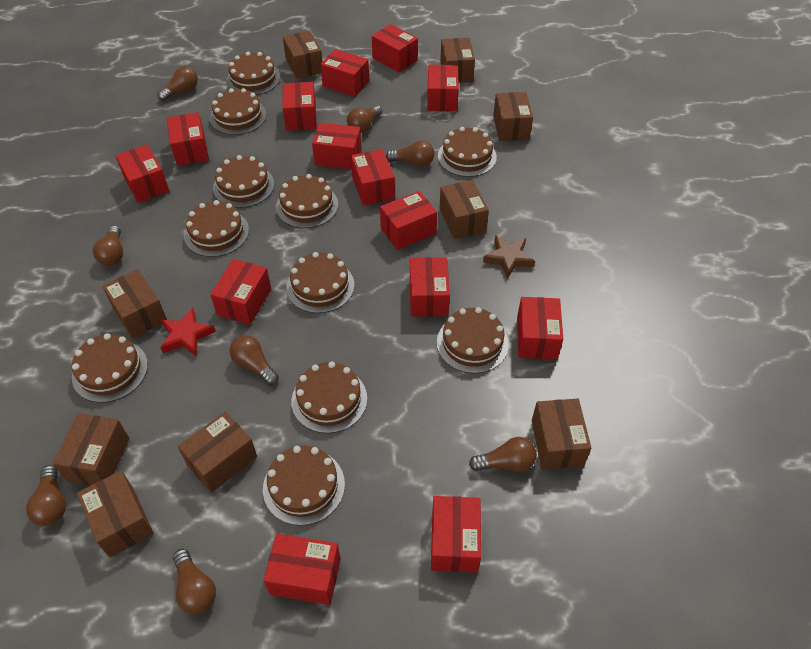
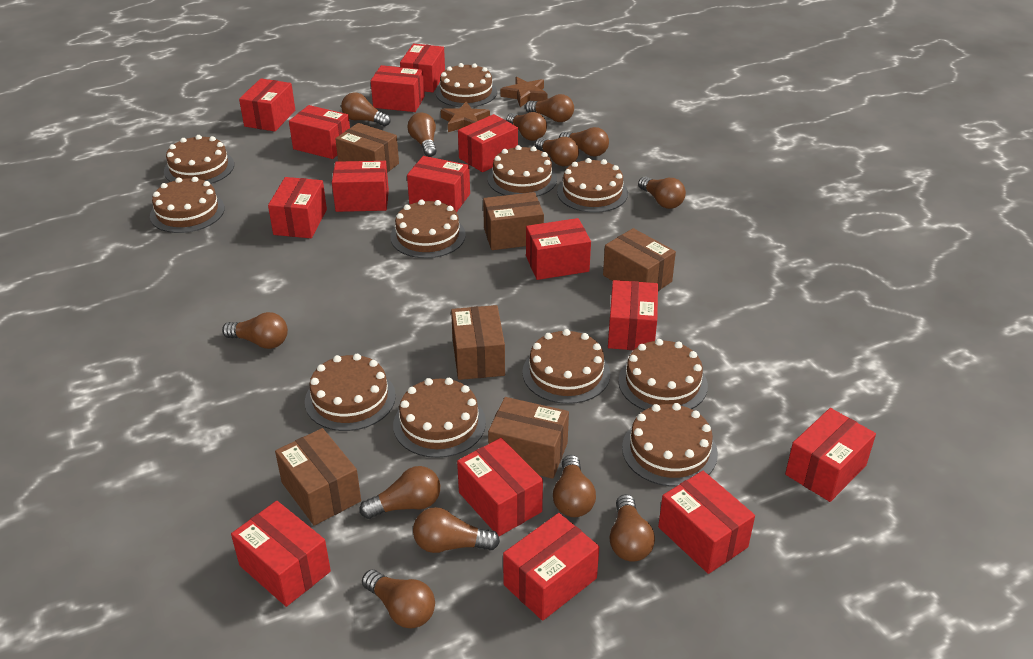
brown box: [53,413,129,485] [77,471,154,558] [102,269,167,338] [178,412,257,493] [283,30,322,79] [439,180,489,239] [440,38,475,83] [493,92,533,141] [532,399,591,469] = 9 -> [275,428,361,526] [335,123,399,173] [451,305,505,380] [483,192,544,250] [488,397,569,479] [603,228,676,291] = 6
brown light bulb: [26,465,66,526] [93,225,123,266] [158,66,198,101] [173,549,216,614] [230,335,279,385] [347,105,382,133] [386,141,435,167] [469,437,537,472] = 8 -> [222,312,288,349] [341,92,391,126] [359,466,440,519] [362,570,435,628] [407,113,437,157] [413,507,500,553] [507,112,547,141] [525,94,574,122] [535,137,579,166] [553,455,596,517] [559,127,609,156] [609,494,655,562] [638,176,686,209] = 13
brown star: [483,235,535,279] = 1 -> [441,101,490,132] [501,77,547,107] = 2
red box: [116,145,169,203] [167,112,209,166] [210,259,271,325] [263,534,341,605] [282,82,317,130] [312,123,362,169] [320,49,369,97] [351,149,395,206] [372,24,418,72] [380,191,437,250] [410,257,450,317] [427,65,459,111] [431,496,481,573] [517,297,563,360] = 14 -> [231,501,331,607] [239,78,295,131] [268,177,327,238] [289,105,350,159] [332,161,389,212] [371,65,425,112] [400,44,445,92] [407,156,470,212] [457,438,543,536] [458,114,518,172] [503,513,599,621] [526,218,591,280] [608,280,658,350] [658,471,755,574] [785,408,876,502] = 15
red star: [160,307,216,356] = 1 -> none = 0

